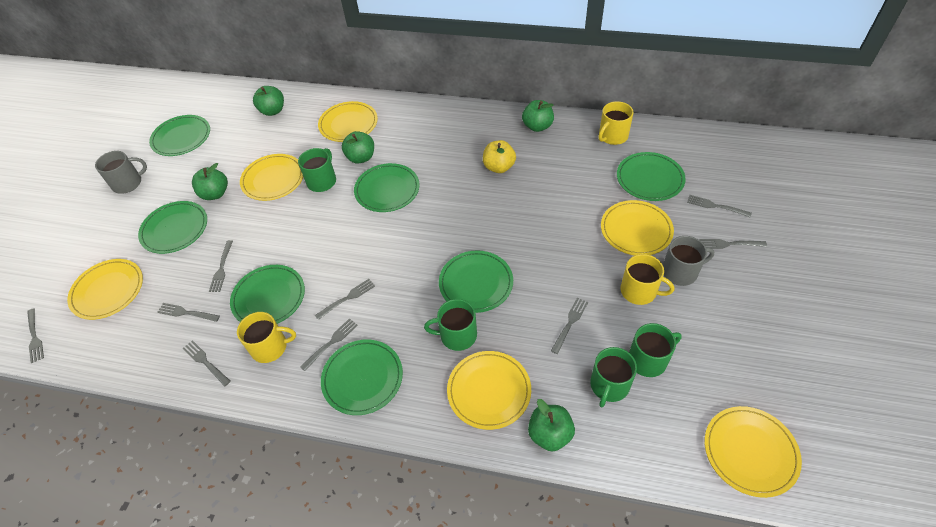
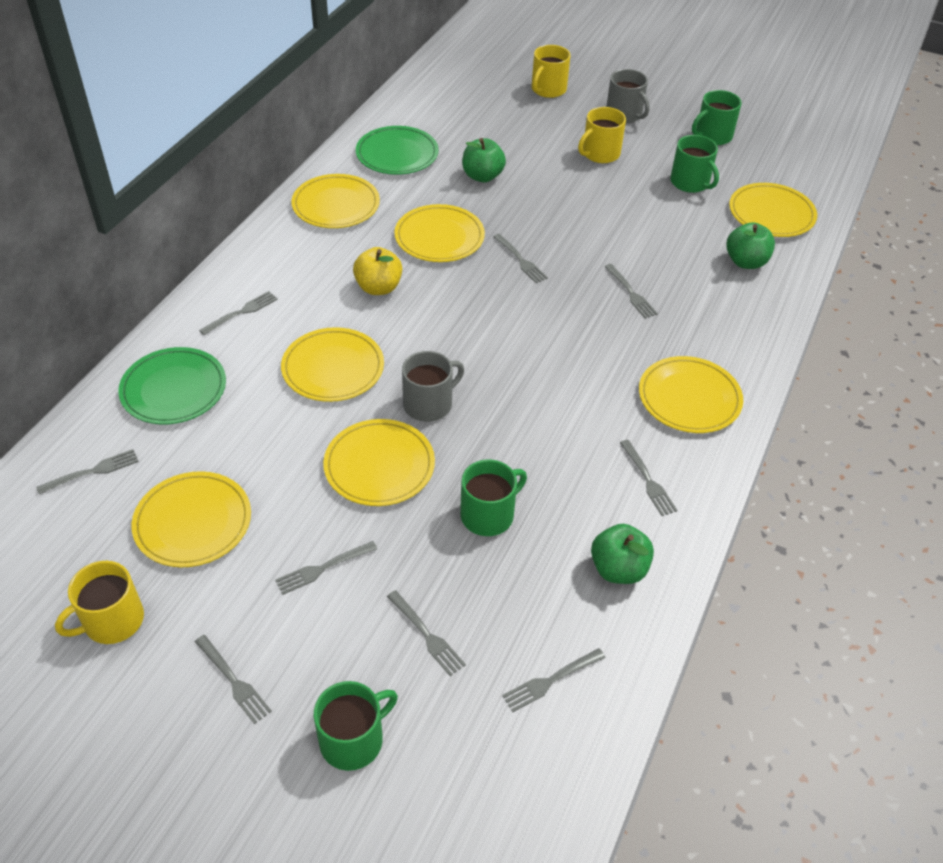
green apple: [192,163,228,200] [253,86,284,116] [342,131,374,164] [522,100,554,132] [528,399,575,452] = 5 -> [462,138,506,182] [591,524,654,584] [726,222,775,269] = 3
green plate: [138,201,207,254] [149,115,210,156] [230,265,305,324] [321,340,403,415] [354,163,420,212] [439,251,513,313] [617,152,686,201] = 7 -> [118,347,226,424] [356,126,439,175] = 2
yellow plate: [67,259,143,320] [240,154,303,201] [318,101,378,142] [447,351,531,430] [601,200,674,255] [705,406,802,498] = 6 -> [131,471,251,567] [281,327,384,402] [291,174,380,228] [323,419,435,506] [395,204,485,262] [639,356,743,433] [729,183,817,237] = 7

